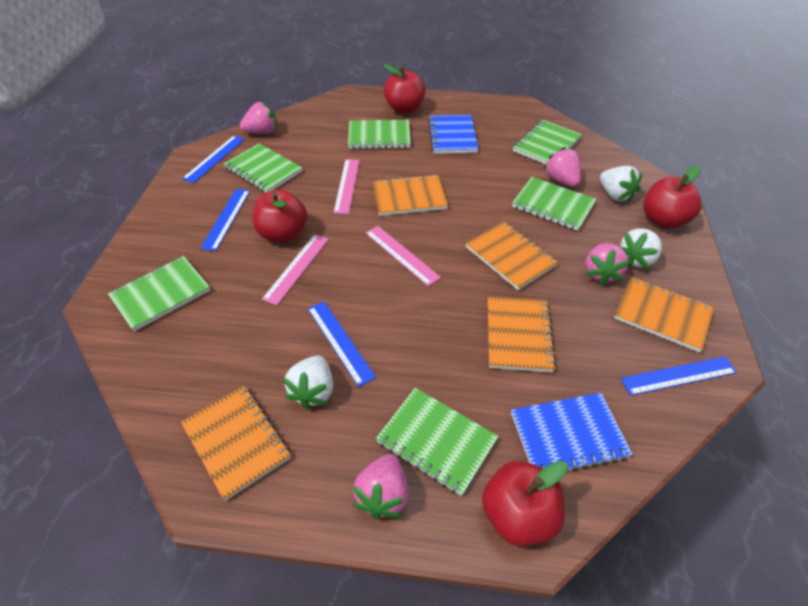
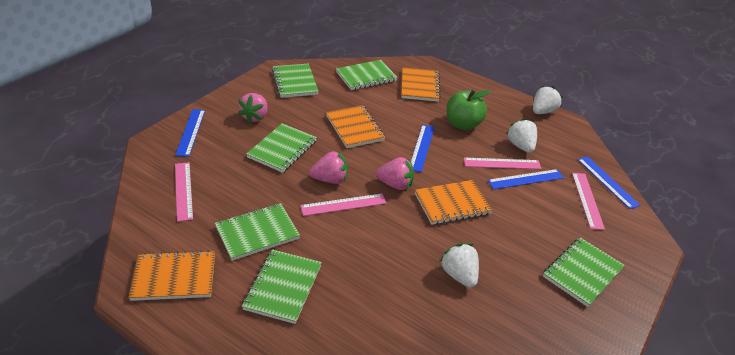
blue notebook: [428,115,478,154] [511,393,633,471] = 2 -> none = 0
green apple: none = 0 -> [447,89,491,130] = 1
orange notebook: [181,385,291,501] [372,174,448,216] [465,221,558,290] [488,296,556,372] [614,277,715,352] = 5 -> [128,250,215,301] [326,105,385,148] [402,67,441,102] [415,180,493,225] = 4
pink ruler: [262,234,329,305] [333,159,360,214] [365,226,441,286] = 3 -> [175,162,193,222] [300,193,387,216] [463,158,542,169] [572,173,605,230] = 4
pink strawberry: [240,102,277,134] [353,454,409,519] [543,147,581,187] [585,243,630,286] = 4 -> [238,93,268,123] [309,151,348,184] [376,157,414,190] = 3
red apple: [253,189,307,242] [384,64,426,114] [482,461,568,546] [643,166,701,229] = 4 -> none = 0

